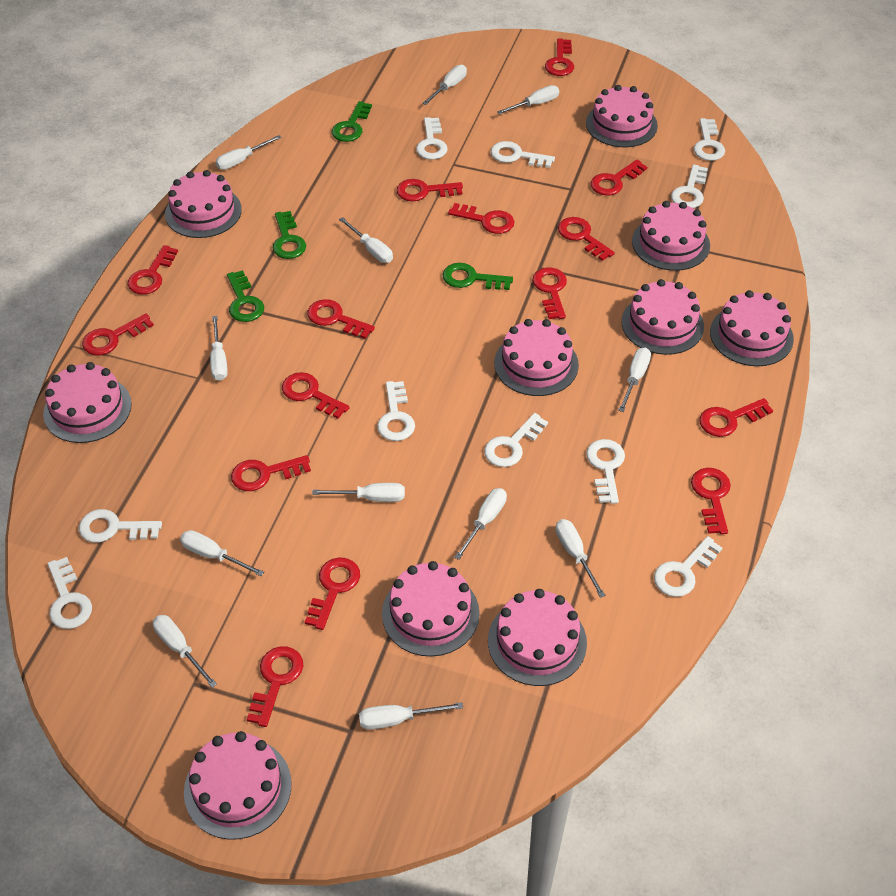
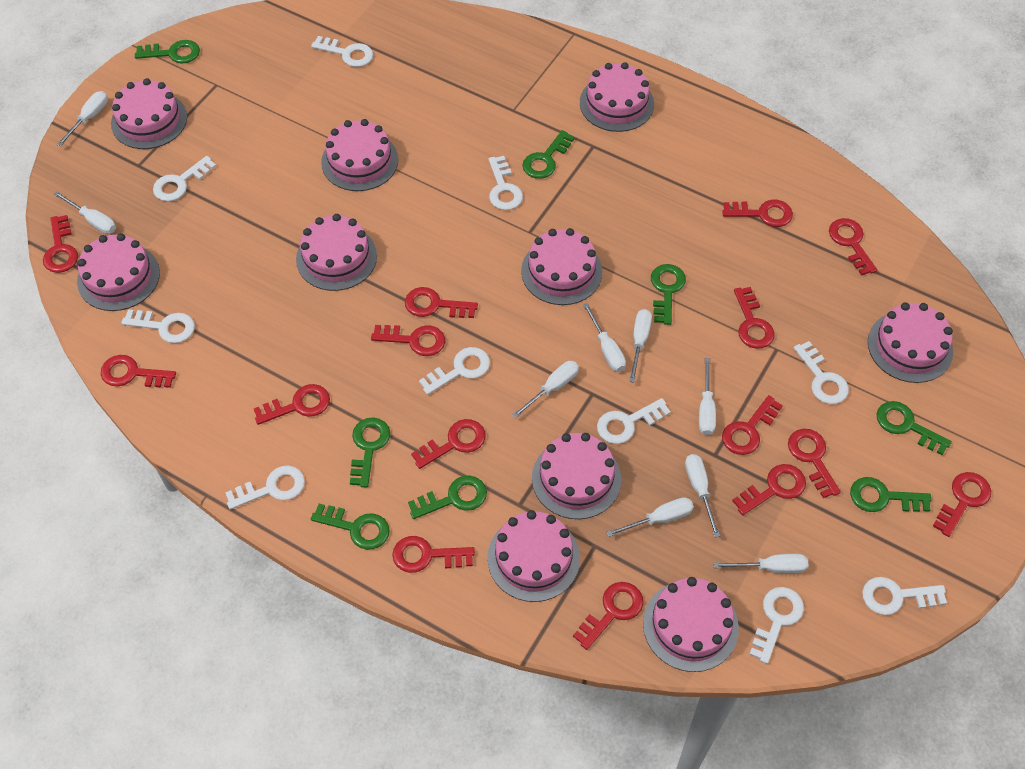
green key: [227,270,264,322] [273,211,306,259] [332,101,372,142] [443,263,513,290] = 4 -> [135,40,200,64] [311,504,390,550] [350,417,390,488] [408,475,487,519] [522,130,575,179] [651,264,686,325] [850,477,931,512] [876,401,952,455] = 8
white screwdriver: [153,615,217,688] [180,530,264,576] [210,316,228,381] [215,135,281,170] [312,483,405,502] [339,217,393,263] [359,702,463,730] [422,65,467,105] [454,488,507,560] [497,85,559,114] [556,519,606,598] [618,348,651,412] = 12 -> [54,191,116,234] [57,91,108,147] [512,361,579,418] [583,303,626,372] [606,497,694,537] [629,309,652,383] [685,454,720,537] [699,358,716,435] [713,554,808,574] = 9

